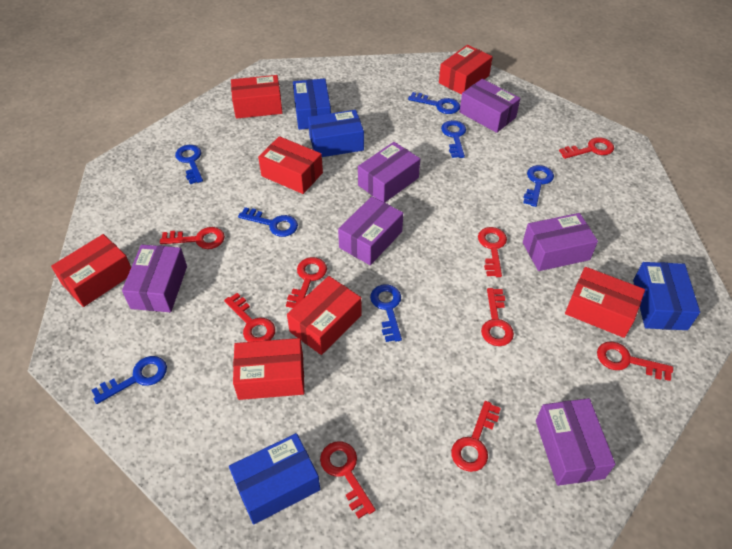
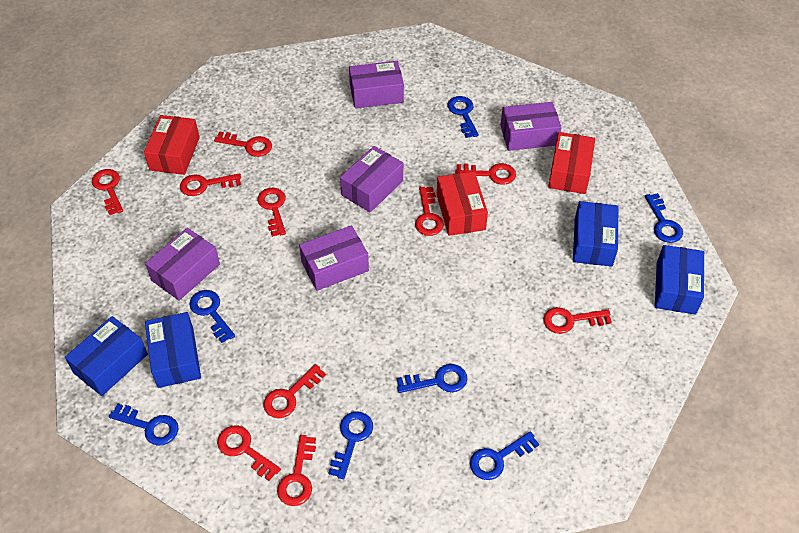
purple box: [122,245,187,312] [338,196,403,265] [358,142,420,203] [460,79,520,133] [523,213,598,271] [536,398,615,486] = 6 -> [145,228,220,301] [299,225,369,291] [340,146,403,213] [349,61,404,109] [500,102,562,151] = 5
red box: [51,234,131,307] [231,75,283,119] [233,338,304,400] [258,136,323,194] [287,276,361,355] [439,45,493,95] [565,267,645,338] = 7 -> [144,115,200,175] [437,171,488,236] [548,132,595,194] = 3
red key: [160,227,225,249] [224,293,275,342] [286,257,327,308] [320,441,376,519] [451,401,501,472] [478,227,507,277] [481,288,514,346] [559,137,614,159] [597,342,673,381] = 9 -> [92,169,123,215] [180,173,241,196] [214,132,272,157] [217,425,281,481] [257,188,286,237] [263,364,326,418] [277,435,316,506] [415,187,444,236] [455,163,516,185] [543,307,612,334] = 10

